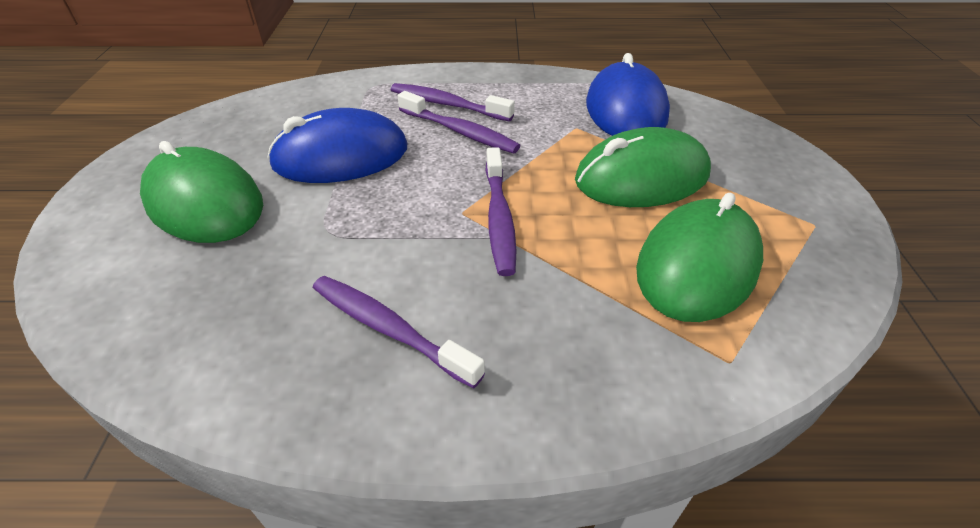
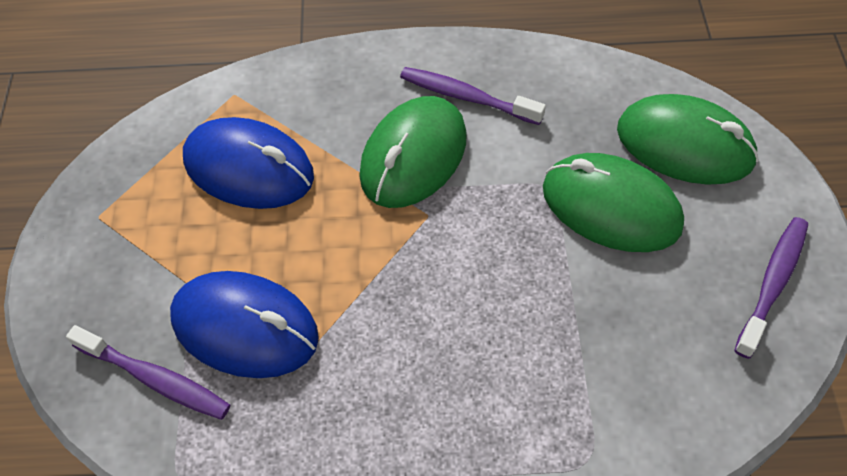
purple toothbrush: [313,276,485,388] [391,83,515,121] [398,91,520,154] [485,147,516,276] = 4 -> [66,325,230,420] [400,67,546,125] [734,217,808,359] = 3

